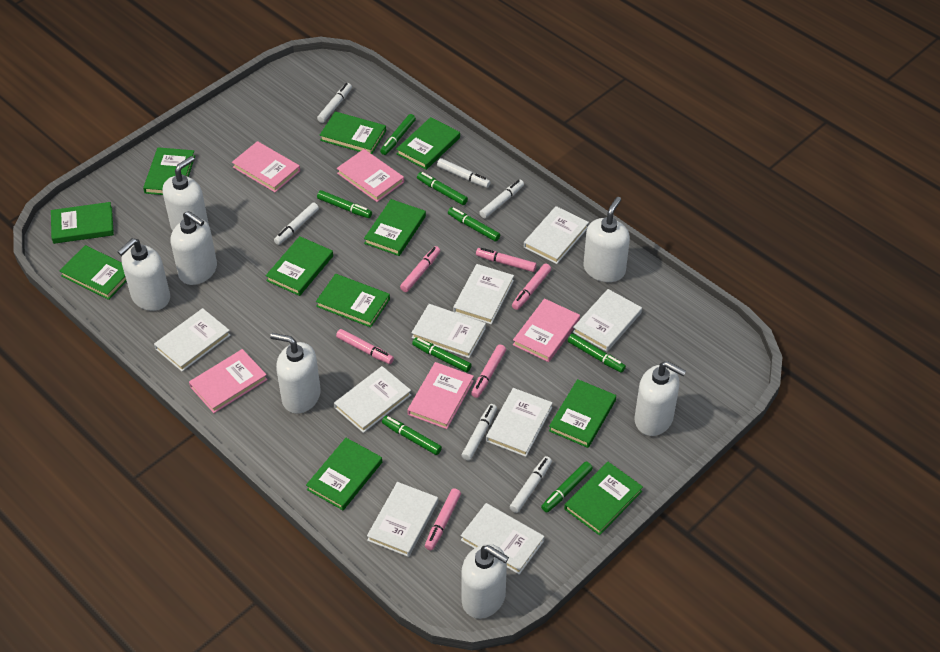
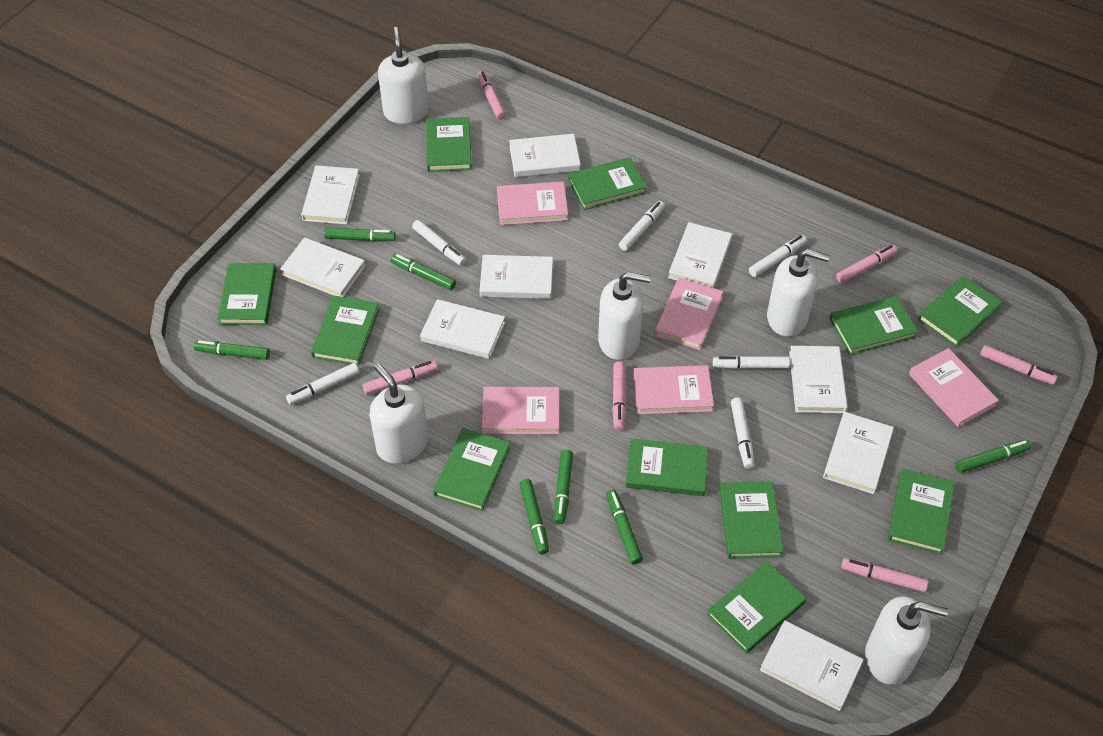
green marker: [317,190,372,218] [380,114,416,155] [382,416,442,455] [412,337,472,372] [417,172,468,205] [448,207,500,242] [541,462,593,513] [568,333,626,373] = 8 -> [194,340,270,360] [324,228,396,242] [391,254,456,290] [519,479,549,554] [554,450,573,524] [606,489,643,564] [956,440,1031,473] = 7
white soap dispenser: [118,238,170,311] [163,156,209,231] [170,211,217,285] [270,333,321,414] [461,544,509,619] [584,197,630,282] [634,361,686,436] = 7 -> [369,363,428,464] [378,27,429,124] [598,272,651,360] [767,249,830,336] [865,596,948,685] = 5

